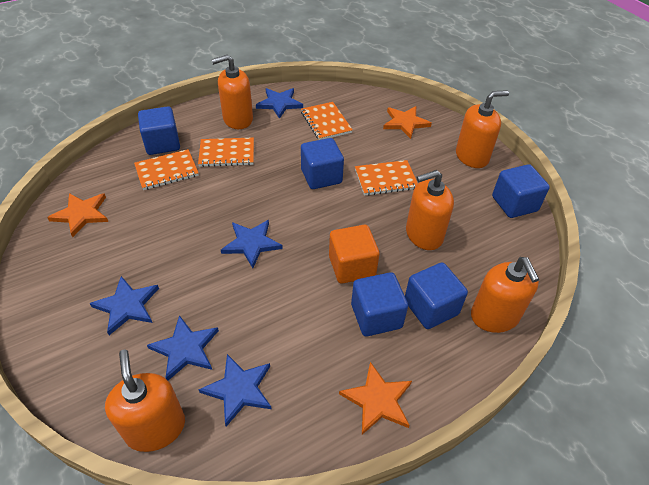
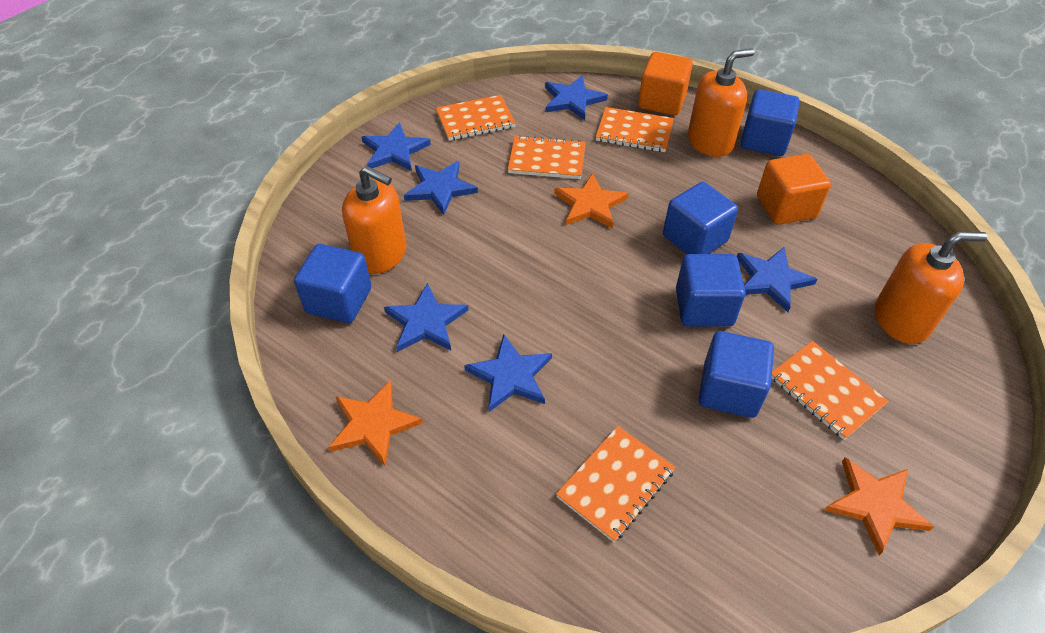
blue star: [89,276,159,335] [147,315,219,380] [198,354,271,427] [221,220,283,268] [256,88,303,119] = 5 -> [362,122,431,171] [384,283,469,352] [404,161,478,215] [464,334,552,412] [545,75,608,120] [737,247,818,312] = 6
orange cube: [329,225,380,284] = 1 -> [638,52,693,115] [757,154,831,225] = 2
orange notebook: [134,149,199,190] [198,137,254,167] [301,102,353,140] [355,160,418,196] = 4 -> [436,95,516,141] [508,135,585,179] [556,426,675,542] [596,107,674,152] [772,341,888,440] = 5
orange soap dispenser: [105,350,185,452] [211,55,253,129] [406,170,454,250] [456,90,509,168] [471,257,539,333] = 5 -> [342,166,406,274] [688,48,755,157] [875,232,988,344] = 3

